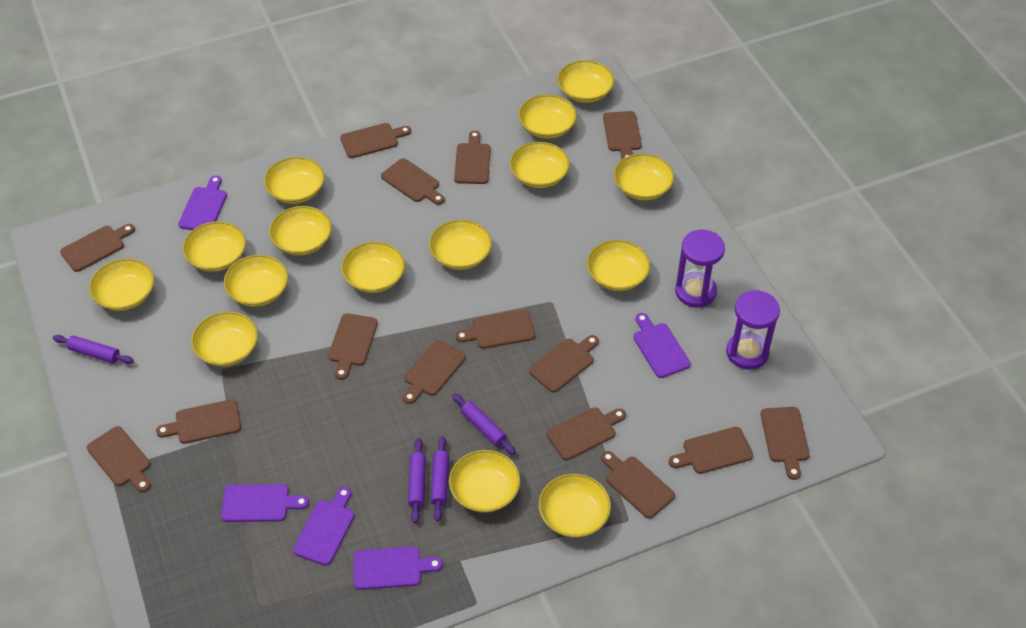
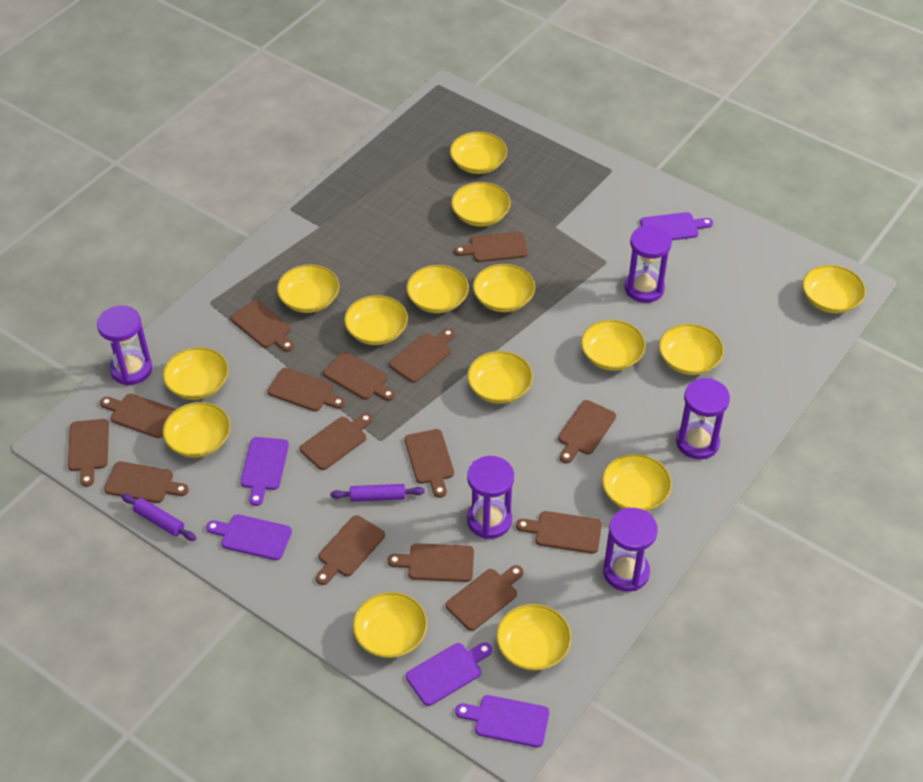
purple hourglass: [675,230,725,308] [726,290,780,370] = 2 -> [97,305,152,386] [467,456,514,539] [603,508,658,592] [625,225,672,303] [676,378,730,460] = 5
purple rolling pin: [53,335,134,364] [408,438,426,523] [431,436,449,521] [452,393,516,455] = 4 -> [121,494,196,541] [330,484,425,502] = 2

